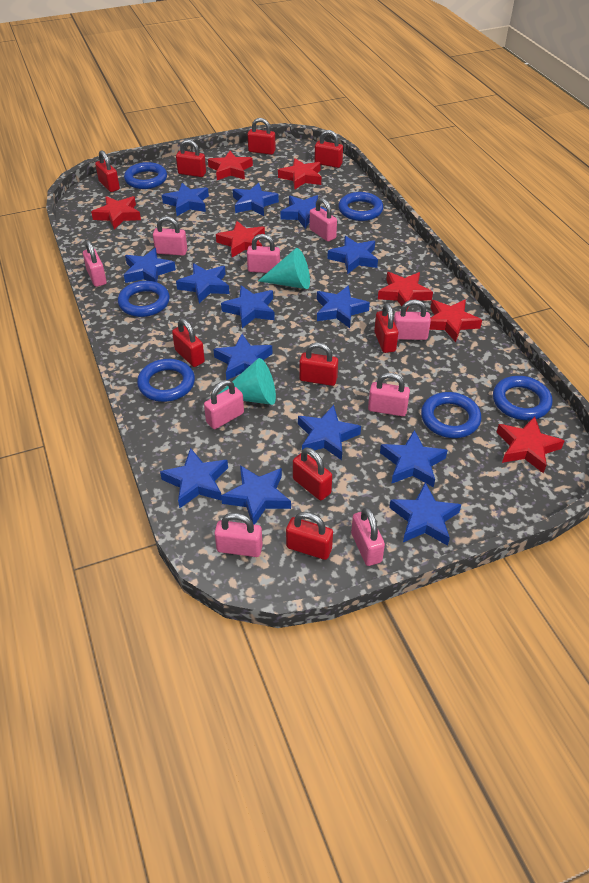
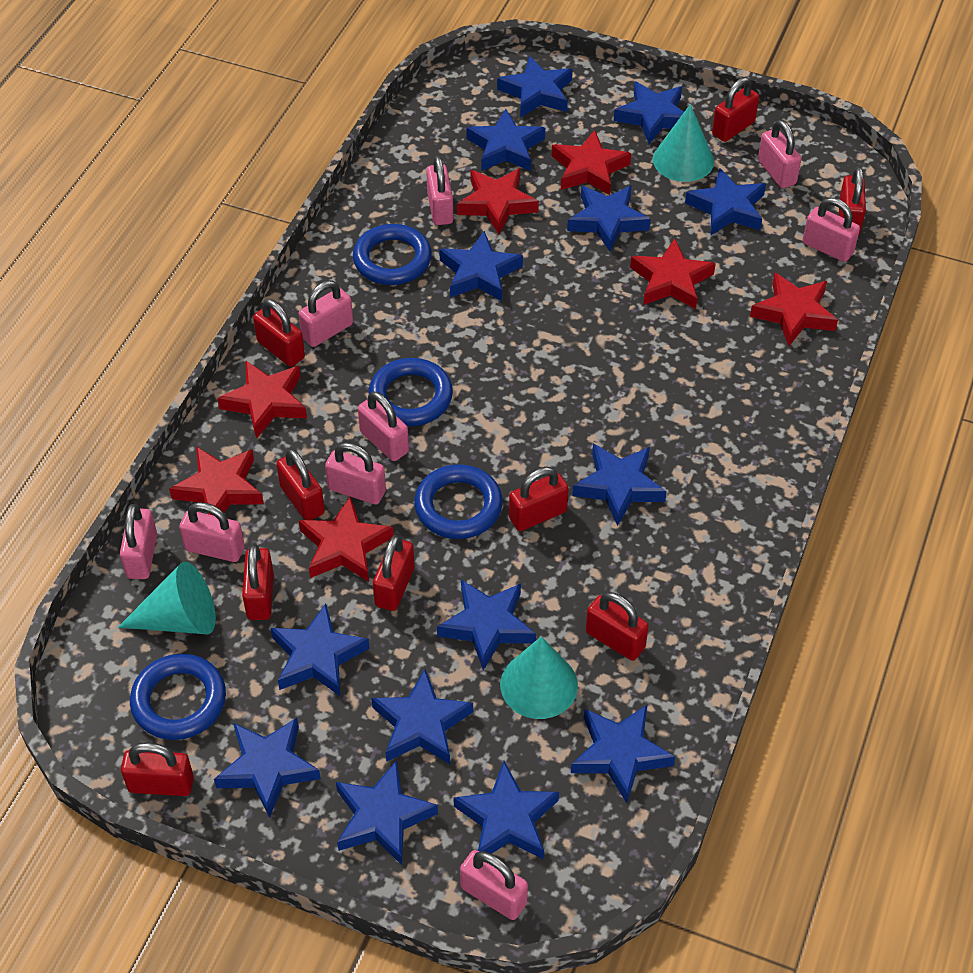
blue ring: [118,281,170,317] [124,162,167,189] [137,359,195,402] [338,192,383,221] [421,392,481,438] [493,376,552,420] = 6 -> [130,654,226,740] [353,224,432,285] [369,358,453,426] [414,464,503,539] = 4
turquoise cone: [217,358,276,405] [258,248,310,289] = 2 -> [118,562,216,634] [500,636,578,719] [653,104,714,182] = 3

